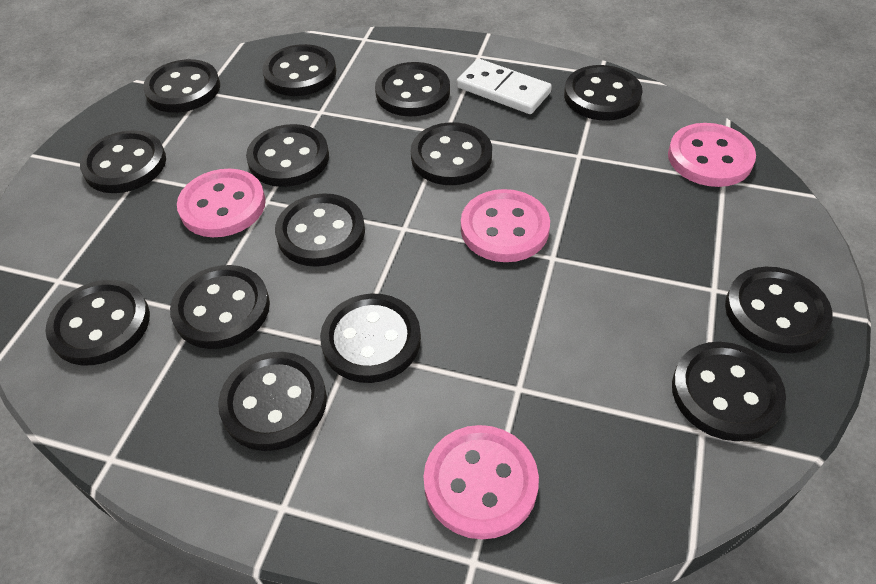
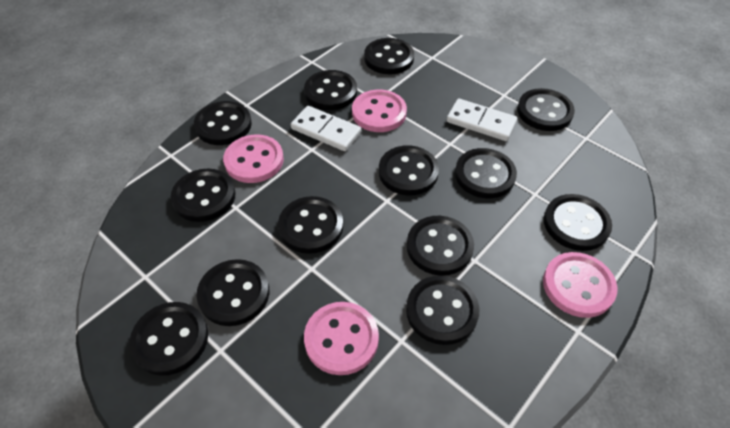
black button: [45,280,150,365] [80,130,166,193] [143,59,220,113] [170,265,270,349] [218,352,327,451] [246,124,329,187] [262,44,336,96] [275,193,365,267] [320,293,421,383] [375,62,450,117] [411,122,492,185] [564,65,643,121] [672,342,786,441] [725,267,833,353] = 14 -> [129,302,208,376] [171,169,235,222] [194,101,252,145] [196,259,269,326] [278,196,343,254] [304,70,357,110] [364,38,414,74] [379,145,439,196] [406,276,480,345] [407,216,474,276] [455,148,517,198] [517,88,575,131] [544,194,612,251] = 13
white domino: [457,59,552,114] = 1 -> [291,106,361,151] [447,98,518,141] = 2

